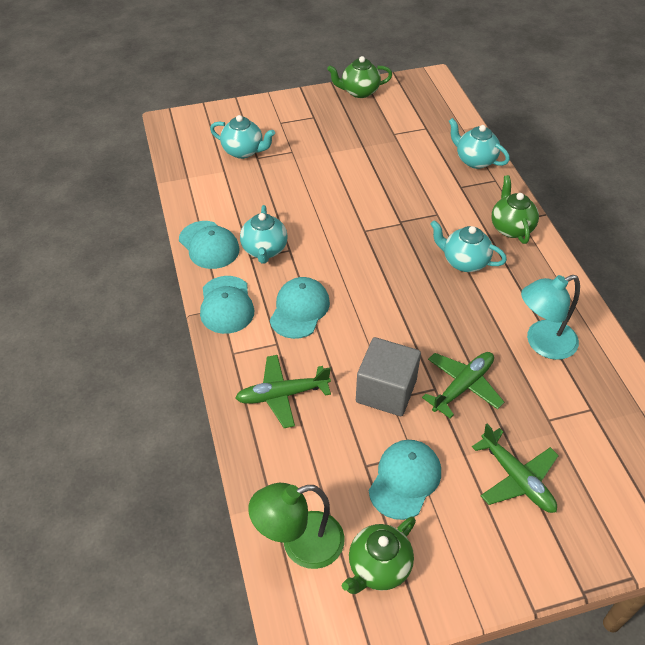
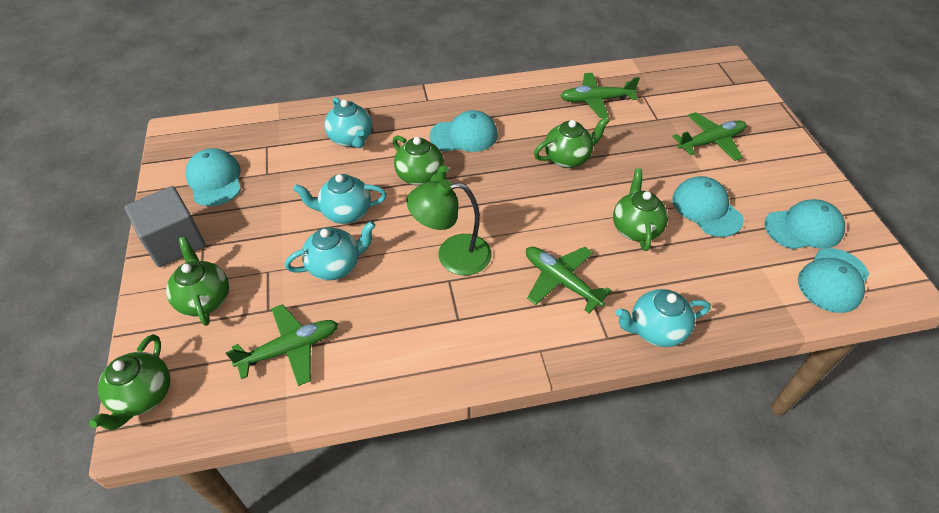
green plane: [236,355,331,428] [422,352,504,418] [472,424,559,513] = 3 -> [226,304,338,386] [526,247,612,313] [561,73,640,118] [672,112,746,161] = 4
green teapot: [327,56,392,98] [342,517,416,594] [491,175,539,244] = 3 -> [89,334,170,430] [166,237,229,326] [393,135,449,186] [534,117,609,168] [613,168,668,251] = 5
turquoise cap: [179,221,240,269] [200,276,254,334] [270,277,330,339] [369,440,441,520] = 4 -> [185,148,241,206] [430,110,498,152] [672,176,744,237] [764,199,845,249] [798,248,869,313] = 5
turquoise lamp: [521,275,580,360] = 1 -> none = 0

